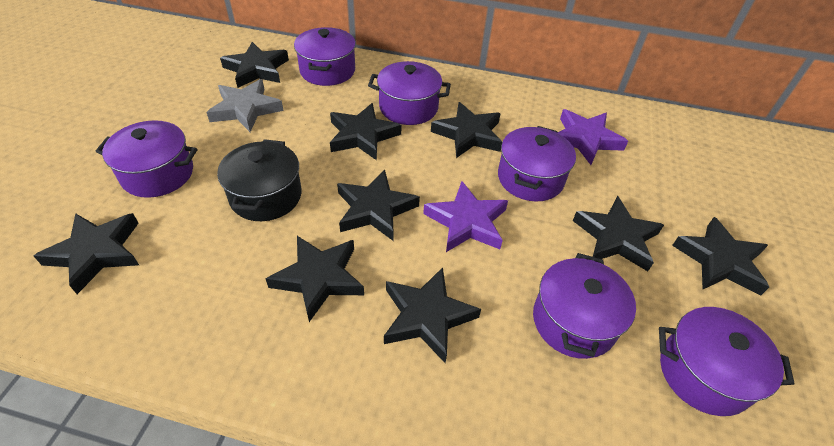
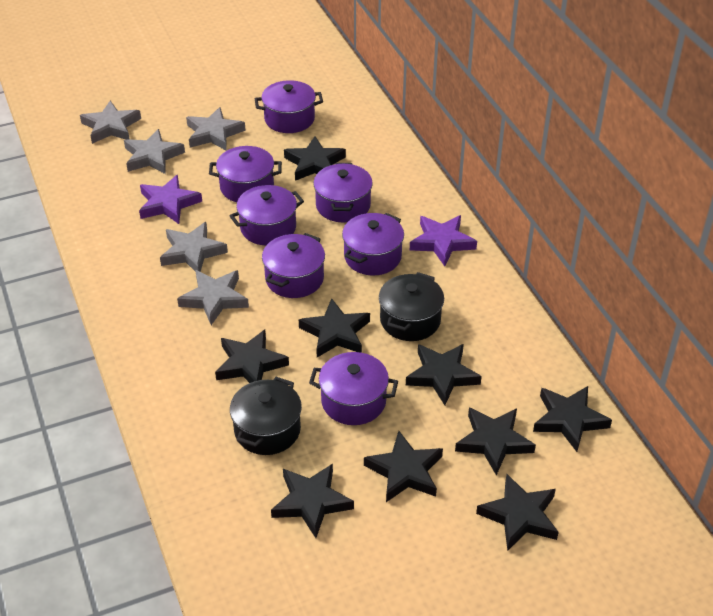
black pot: [217,139,302,221] = 1 -> [230,377,302,455] [379,272,444,341] = 2
grey star: [206,79,284,132] = 1 -> [80,101,141,144] [124,129,185,174] [160,222,228,272] [177,270,249,325] [186,107,246,151] = 5
purple pot: [95,120,197,198] [294,27,356,86] [368,61,451,125] [498,126,576,201] [533,253,636,359] [659,307,794,416] = 6 -> [209,146,282,202] [229,185,304,245] [255,80,323,133] [262,233,325,298] [309,352,398,425] [313,163,373,222] [342,213,404,276] = 7

